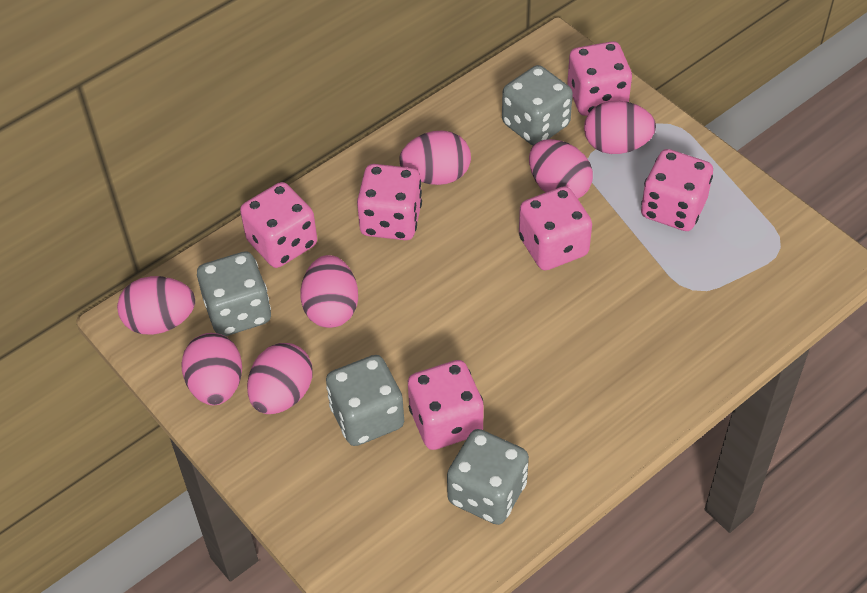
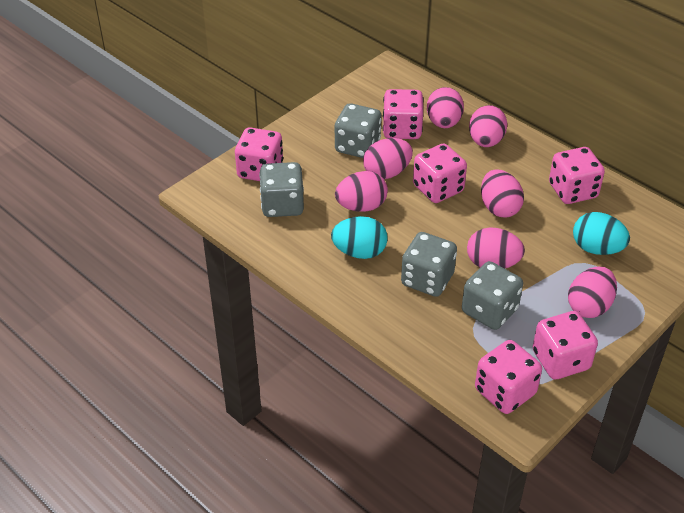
turquoise egg: none = 0 -> [331,216,387,259] [573,212,630,255] = 2

